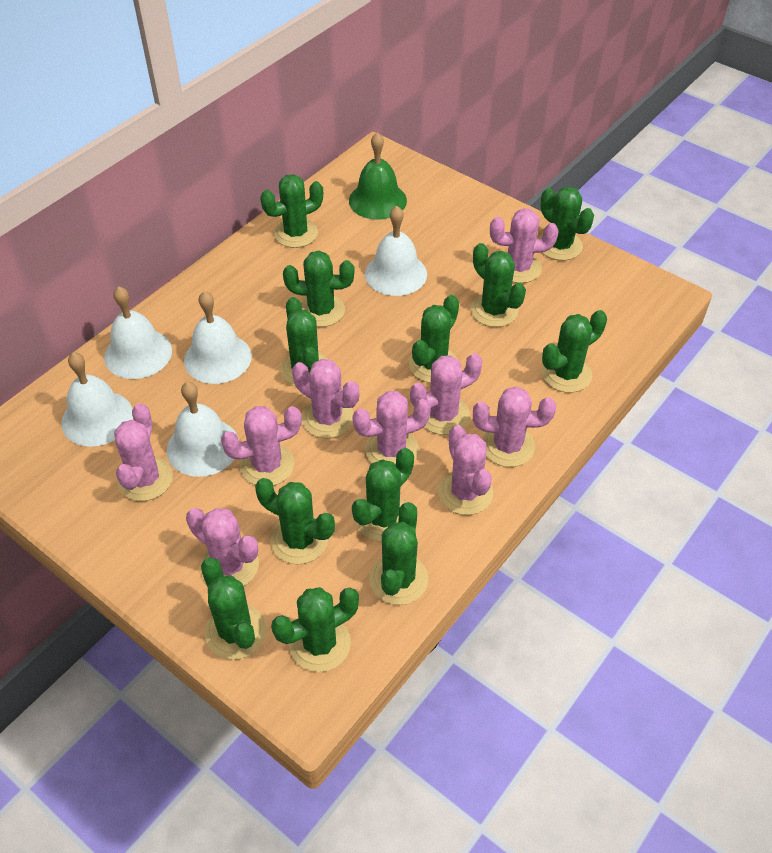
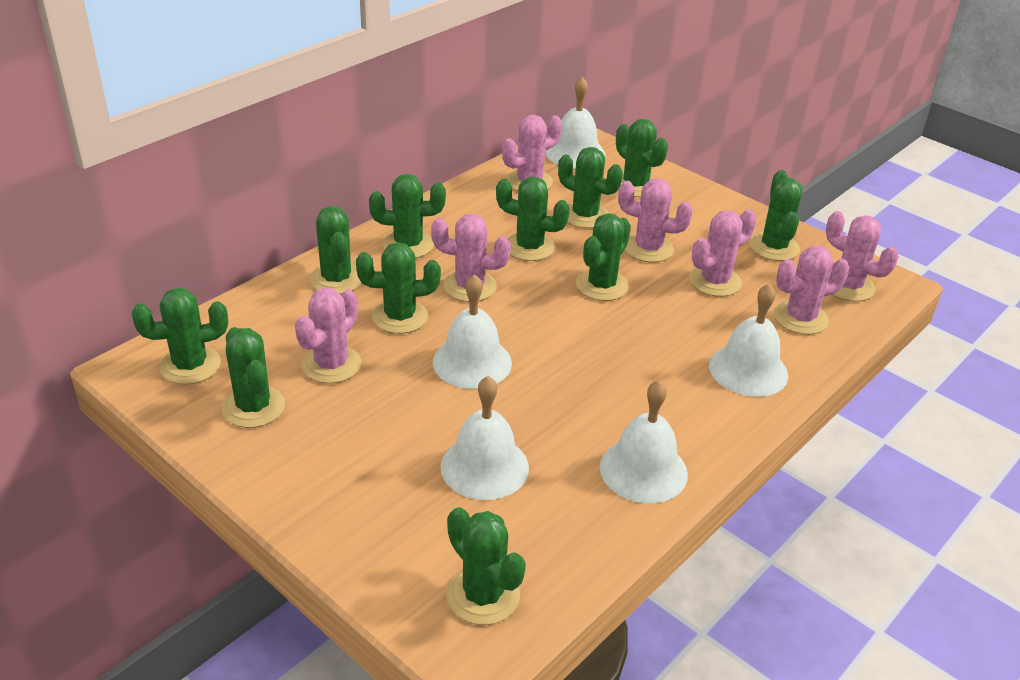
green bell: [349,132,407,220] = 1 -> none = 0
green cactus: [201,558,267,660] [255,478,335,564] [260,174,323,248] [271,587,359,672] [280,297,328,386] [283,251,354,327] [352,448,414,542] [369,502,428,605] [409,295,459,383] [471,243,526,327] [540,186,594,261] [542,310,607,393] = 12 -> [132,288,228,385] [222,327,285,428] [309,206,361,294] [356,242,441,334] [369,174,446,258] [446,507,526,625] [496,177,570,261] [558,147,623,228] [576,213,631,301] [616,119,668,197] [749,170,803,261] = 11
pink cactus: [114,403,173,501] [186,508,259,586] [221,406,302,486] [292,359,359,439] [352,391,431,465] [410,353,482,435] [438,425,493,515] [473,386,556,467] [490,208,559,283] = 9 -> [295,288,361,384] [431,214,511,302] [502,115,562,191] [618,179,693,262] [689,209,757,297] [774,246,849,335] [826,211,899,302] = 7

